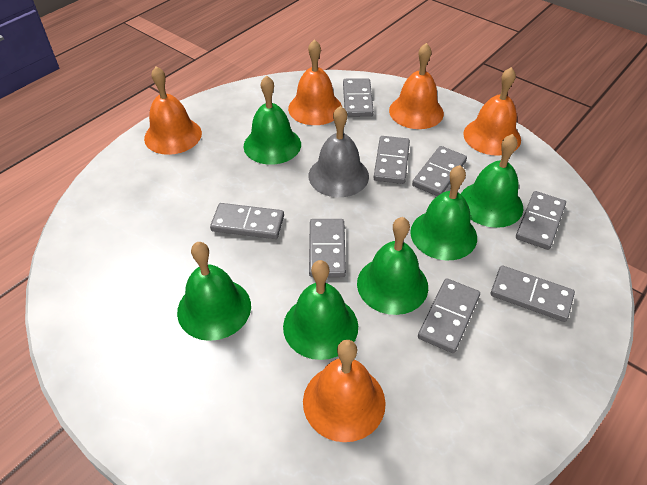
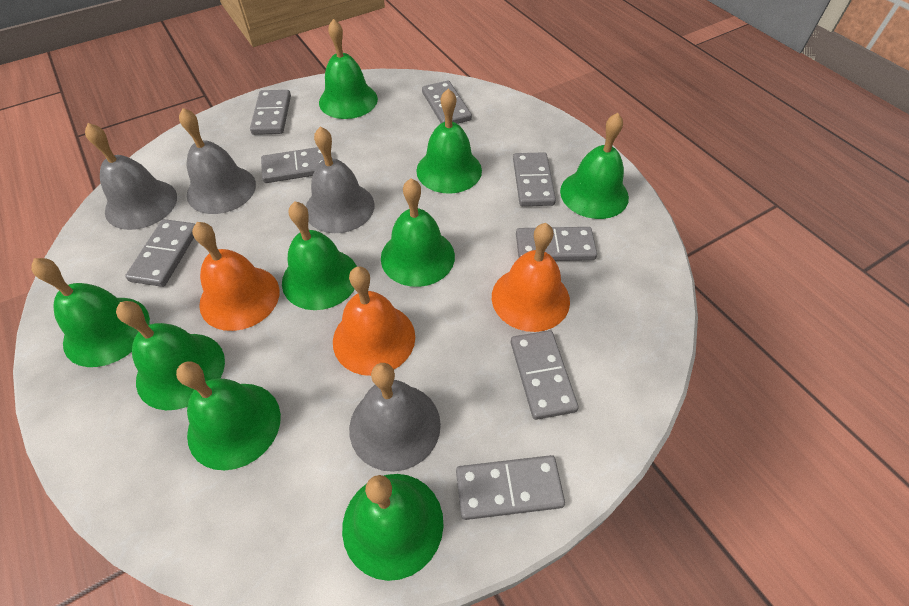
green bell: [177,242,251,341] [243,75,301,165] [283,260,358,360] [357,217,428,315] [410,165,477,260] [461,134,523,228] = 6 -> [31,258,150,367] [116,301,225,410] [176,361,281,470] [282,201,357,310] [319,19,378,119] [342,474,444,581] [381,178,455,287] [416,88,482,194] [560,113,629,219] = 9
grey bell: [309,106,369,197] = 1 -> [85,123,177,230] [179,108,256,214] [306,127,374,233] [349,363,441,472] = 4
orange bell: [144,66,202,155] [288,39,342,125] [303,340,386,442] [389,43,444,129] [463,67,521,156] = 5 -> [192,222,280,331] [333,266,415,376] [492,223,570,332] = 3

